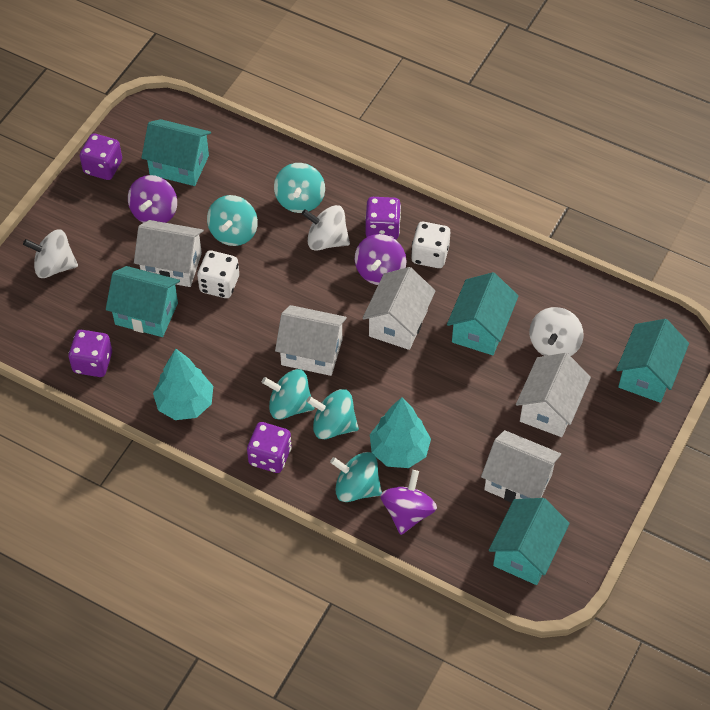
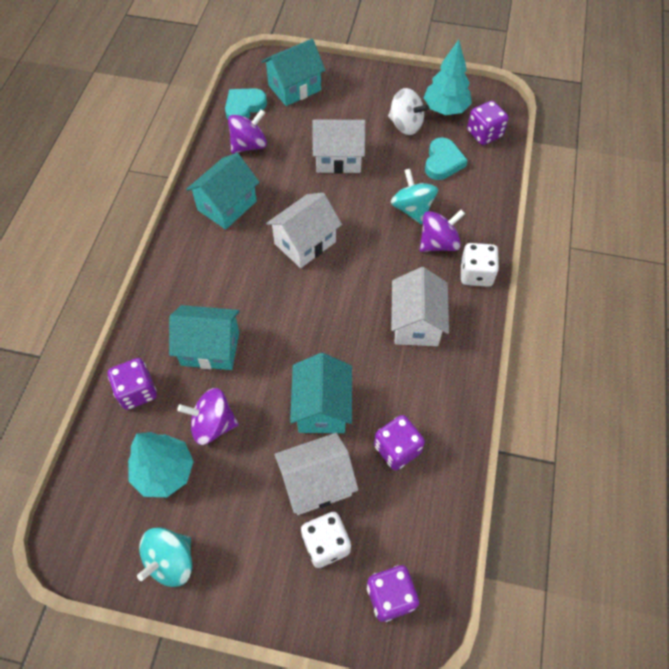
turquoise heart: none = 0 -> [225,88,267,119] [425,138,468,180] = 2
turquoise house: [106,266,180,337] [141,119,211,186] [447,272,518,355] [489,498,570,585] [616,319,689,403] = 5 -> [169,305,239,370] [186,153,259,229] [262,39,325,106] [290,353,352,433] = 4
turquoise spinning top: [207,195,258,246] [262,369,315,419] [274,163,325,213] [306,389,359,439] [330,452,382,502] = 5 -> [137,527,192,587] [391,169,438,224] = 2
white house: [134,220,204,287] [275,305,347,376] [363,267,435,350] [481,430,561,503] [516,353,591,437] = 5 -> [266,193,342,268] [275,433,358,515] [313,120,365,174] [391,267,449,346] = 4
white spinning top: [23,229,78,278] [302,205,350,251] [529,307,584,356] = 3 -> [388,88,429,135] = 1

